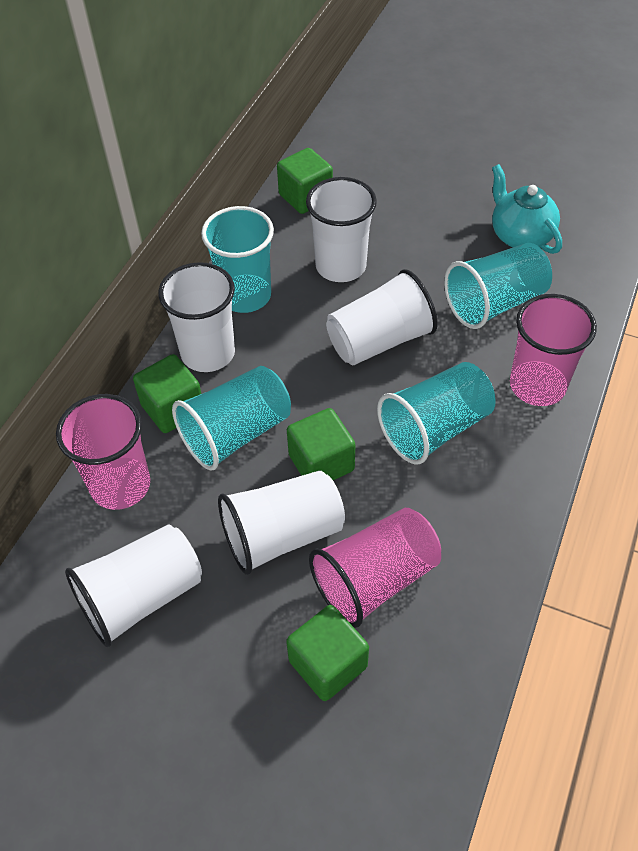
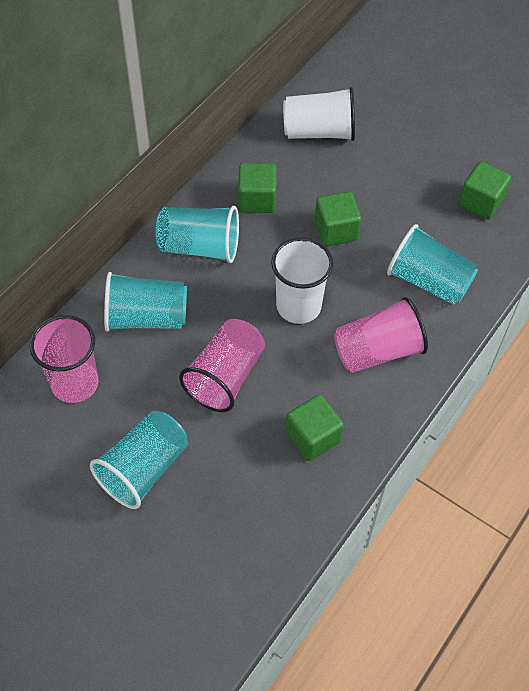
turquoise teapot: [492,164,562,254] = 1 -> none = 0
white cup: [65,525,202,647] [158,262,235,372] [218,470,345,575] [306,177,377,282] [326,269,438,366] = 5 -> [271,237,333,324] [283,87,355,141] = 2

